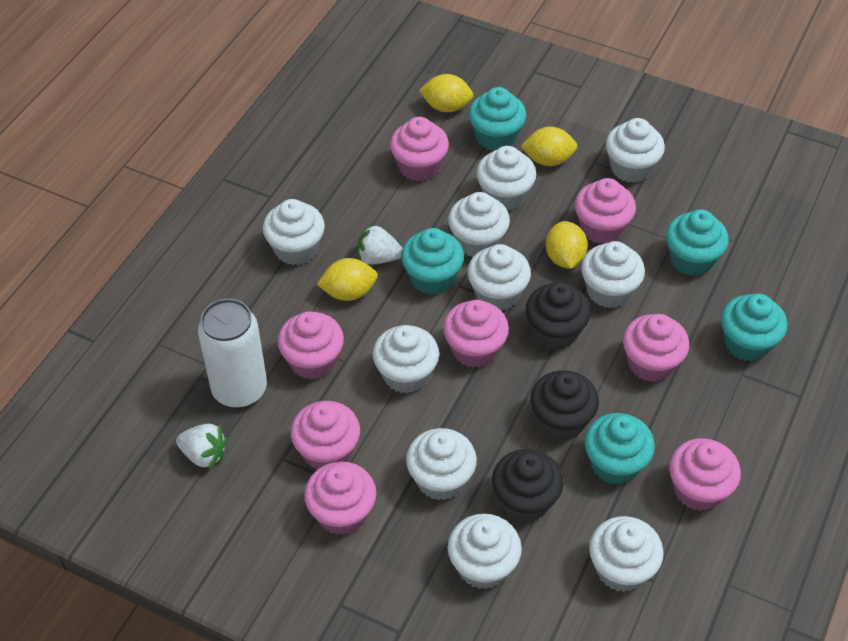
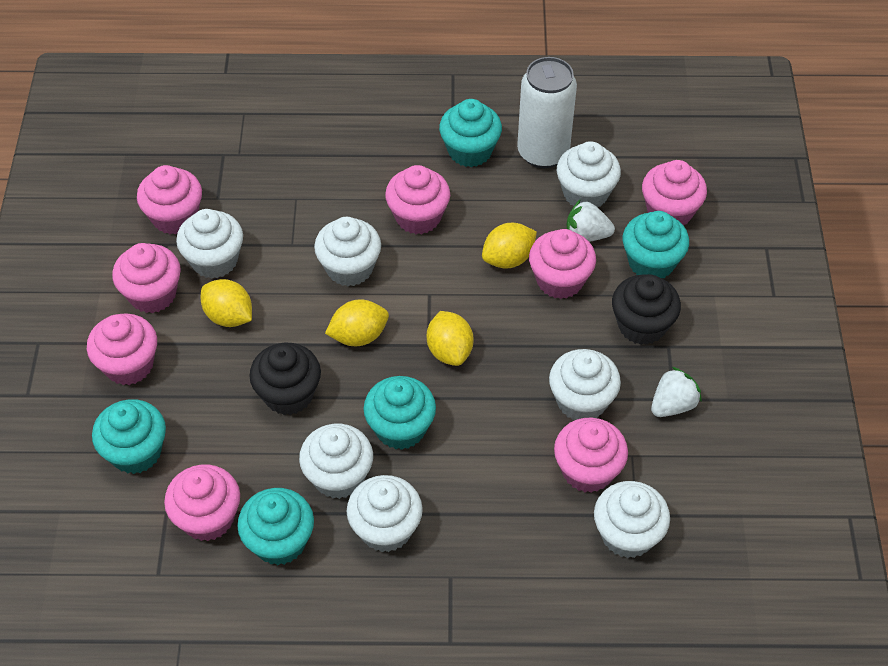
black cupcake: [492,449,564,522] [526,282,591,350] [530,370,599,440] = 3 -> [249,343,321,415] [612,274,681,345] = 2
white cupcake: [263,199,325,265] [373,325,439,393] [406,428,477,500] [448,192,510,257] [448,514,522,589] [467,244,531,311] [476,146,536,211] [581,241,645,308] [589,516,664,592] [606,118,665,183] = 10 -> [176,209,243,279] [299,424,373,499] [314,217,381,286] [346,475,423,552] [549,349,621,420] [557,141,621,207] [594,481,670,558] = 7

